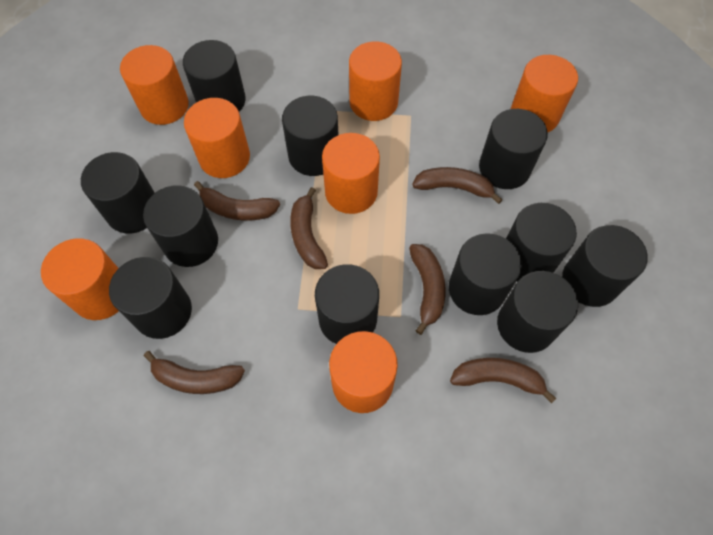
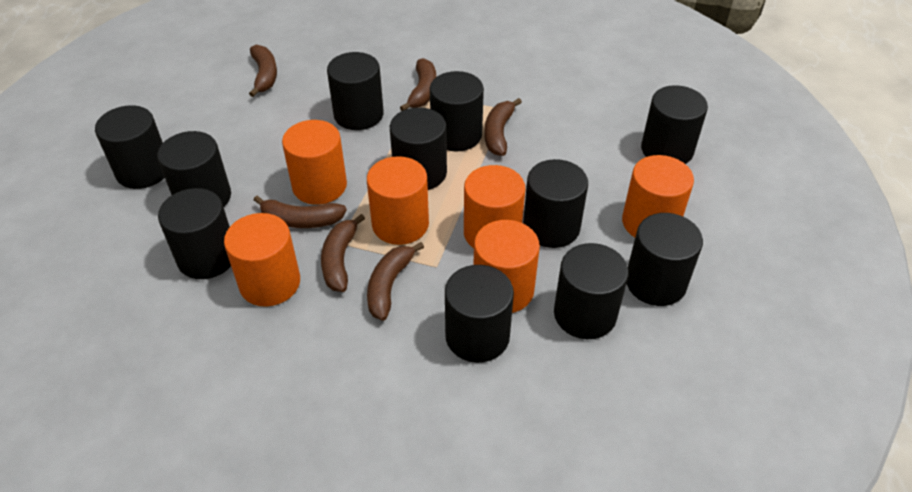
orange cylinder: [41,238,119,320] [120,45,189,125] [184,98,250,178] [322,133,380,214] [329,331,398,413] [349,41,402,121] [511,55,578,132] = 7 -> [224,213,300,307] [282,120,347,205] [367,156,429,245] [464,165,525,248] [474,220,540,313] [622,155,694,237] = 6

